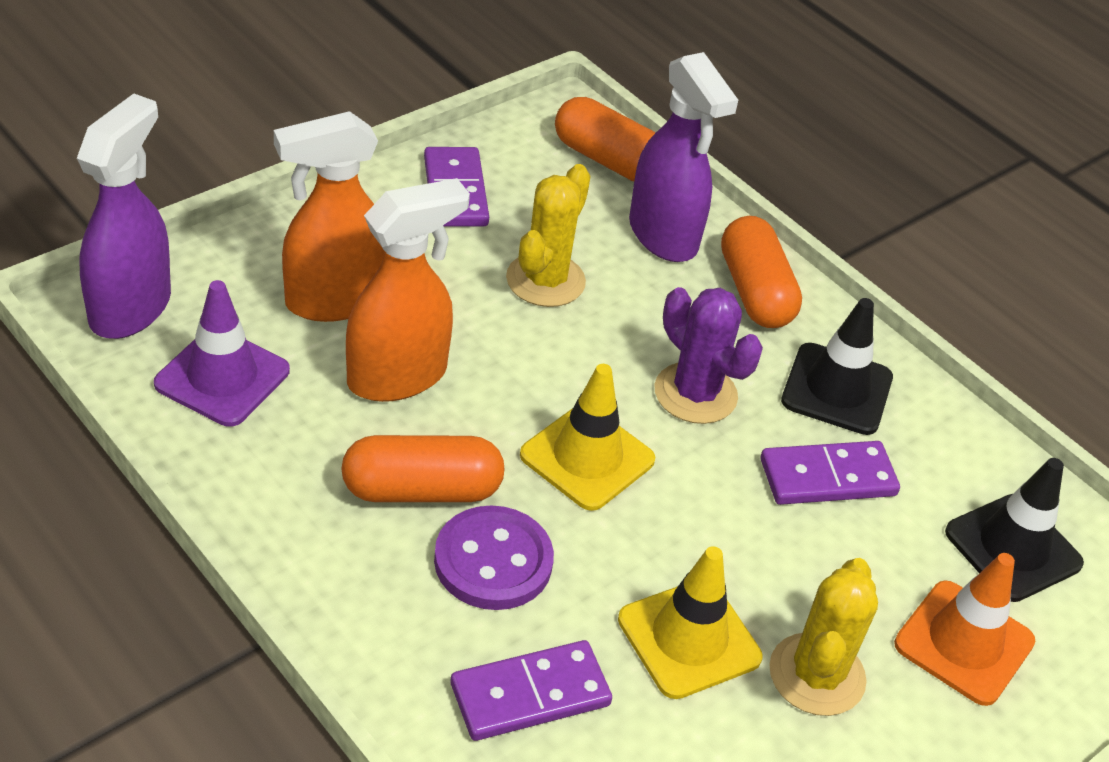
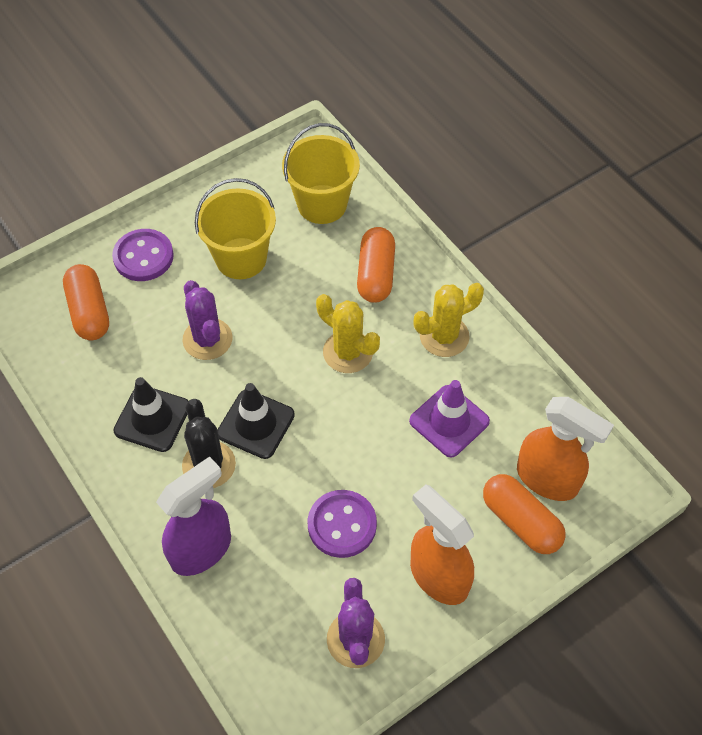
black cactus: none = 0 -> [182,399,236,488] = 1
orange traffic cone: [894,553,1035,706] = 1 -> none = 0
purple button: [434,505,554,610] = 1 -> [112,229,174,281] [308,490,377,558] = 2
purple cactus: [654,287,763,424] = 1 -> [182,280,233,360] [327,578,385,668] = 2
purple domino: [424,147,489,227] [450,640,612,741] [761,441,900,505] = 3 -> none = 0
purple spray bottle: [77,93,171,339] [629,52,738,262] = 2 -> [156,456,231,576] = 1
yellow bucket: none = 0 -> [195,178,276,279] [282,123,360,224] = 2
yellow traffic cone: [520,364,655,511] [618,546,763,699] = 2 -> none = 0

